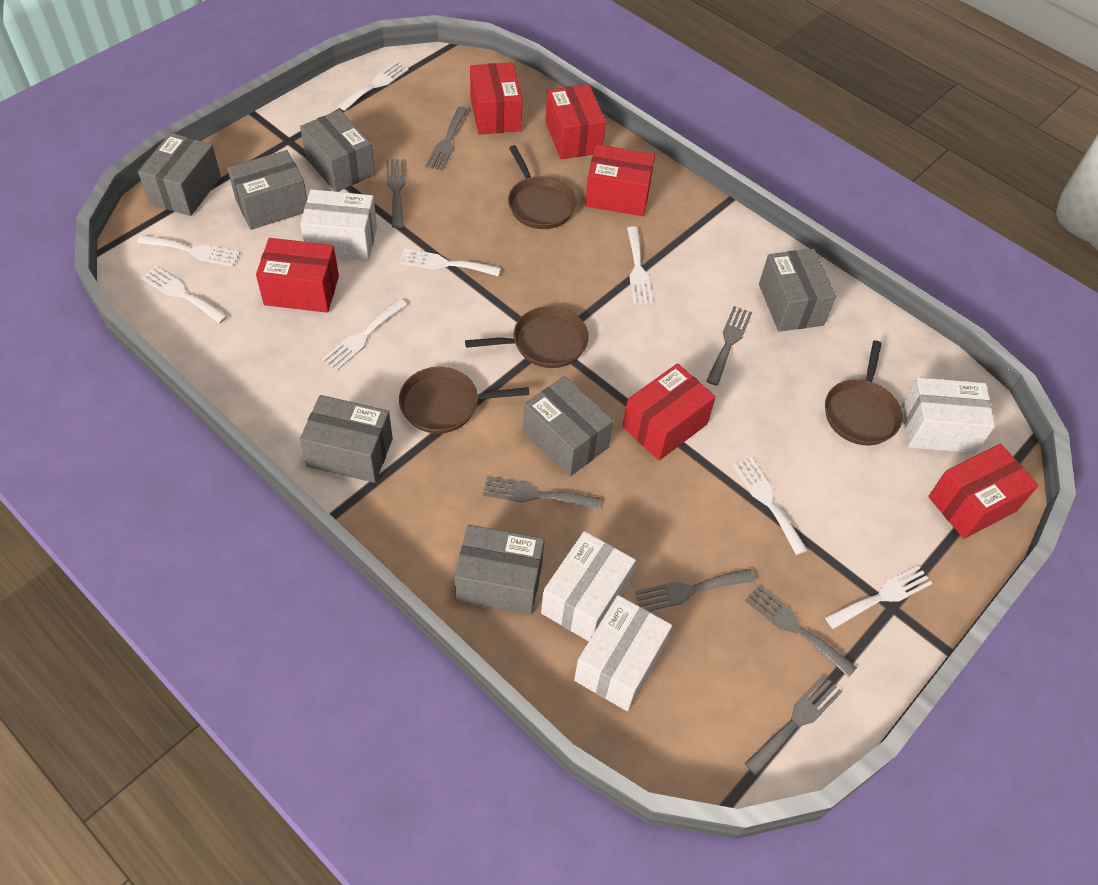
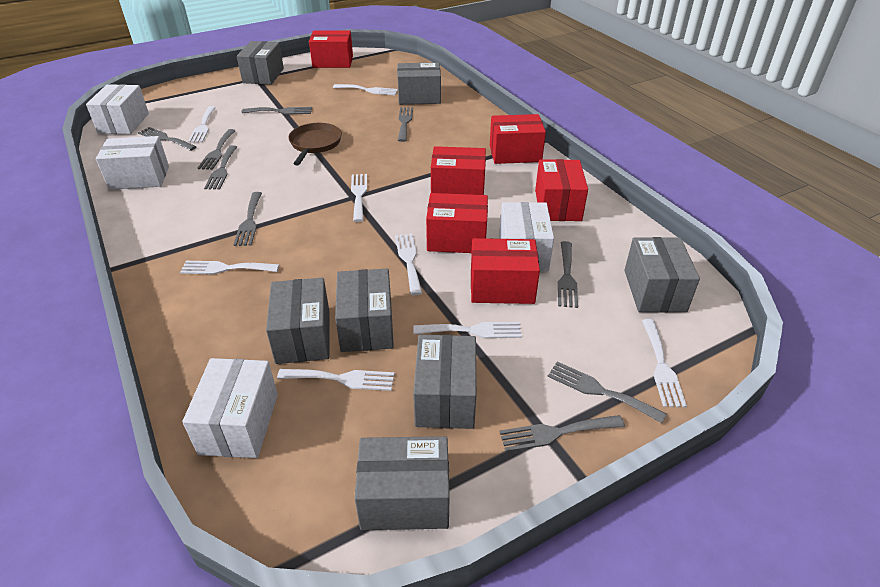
brown pan: [399,367,529,434] [465,306,589,368] [508,145,576,229] [825,341,903,446] = 4 -> [288,123,342,165] = 1
grey fork: [386,159,405,228] [425,107,468,171] [483,476,600,510] [635,569,755,611] [706,306,752,386] [745,585,857,678] [745,675,842,775] = 7 -> [138,127,197,151] [198,129,236,170] [204,145,237,189] [234,192,262,246] [242,107,312,115] [398,107,413,142] [499,415,625,452] [548,362,667,423] [558,241,578,308] = 9

